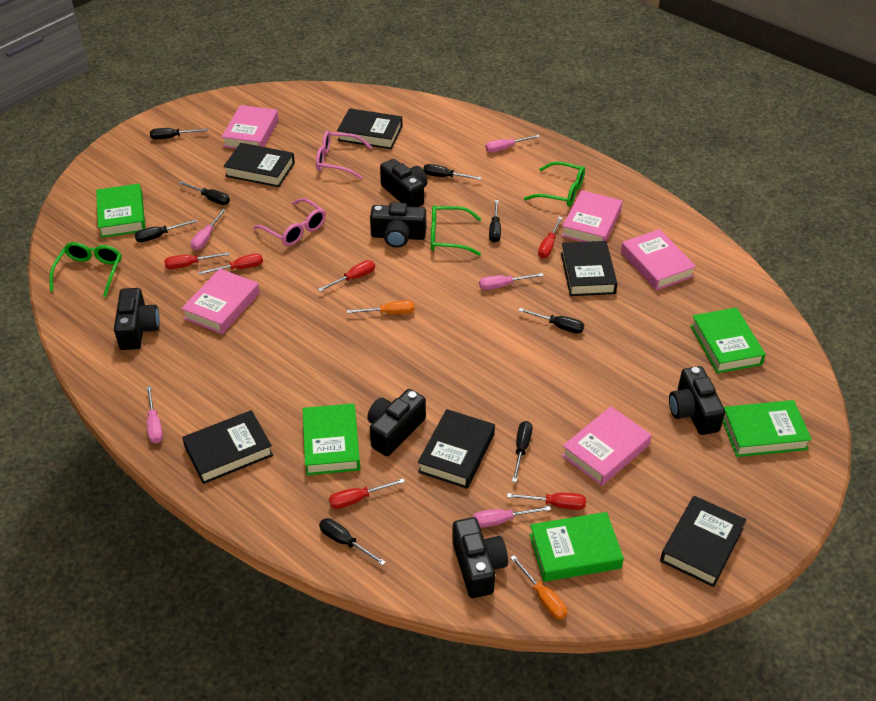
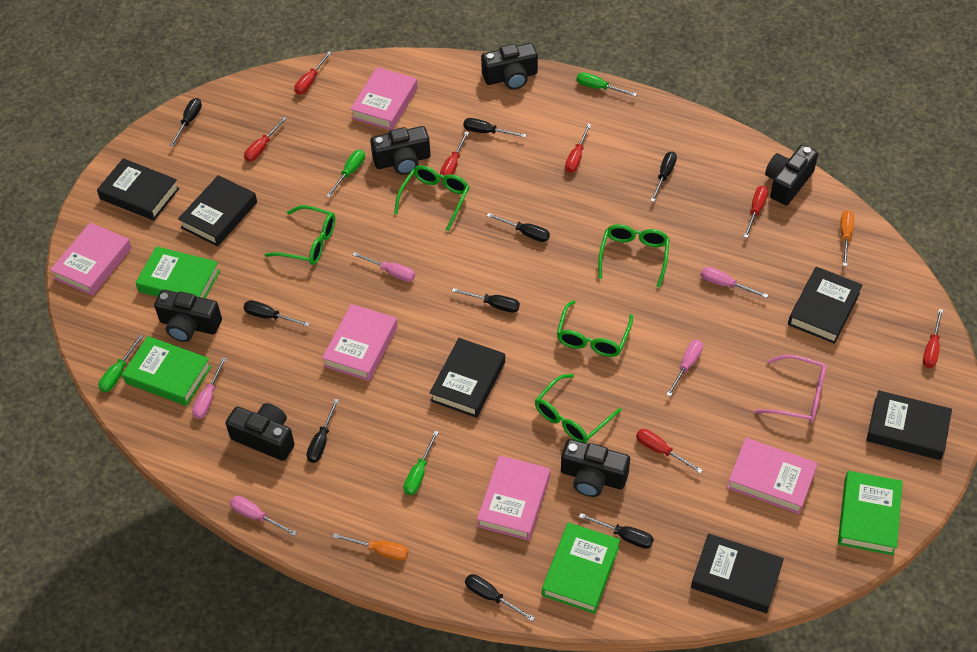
black screwdriver: [134,219,197,242] [150,128,208,140] [179,181,230,205] [319,518,386,565] [423,164,482,180] [489,200,501,243] [512,421,533,482] [518,308,584,333] = 8 -> [170,98,202,146] [243,300,310,327] [306,399,339,463] [452,288,520,313] [463,118,526,138] [465,574,535,621] [487,213,550,242] [579,513,654,549] [651,152,677,202] = 9
green book: [96,184,146,238] [302,403,360,475] [529,512,624,582] [690,308,766,373] [723,400,812,457] = 5 -> [122,336,212,406] [136,246,220,299] [542,522,620,614] [838,471,903,555] = 4
green glasses: [49,242,121,297] [431,205,481,256] [524,161,585,207] = 3 -> [265,205,335,265] [394,166,469,231] [535,374,622,443] [557,300,633,357] [598,224,670,288] = 5
green screwdriver: none = 0 -> [98,335,143,392] [326,150,365,198] [404,431,439,495] [577,72,637,97] = 4
pink glasses: [253,198,326,246] [316,131,372,179] = 2 -> [755,355,827,423] = 1
red screwdriver: [164,252,230,269] [198,253,263,275] [318,260,375,292] [329,479,405,509] [507,493,586,510] [538,217,563,258] = 6 -> [244,117,287,162] [294,51,332,95] [440,131,469,179] [565,124,591,173] [636,429,703,474] [744,186,768,238] [923,309,943,368] = 7

